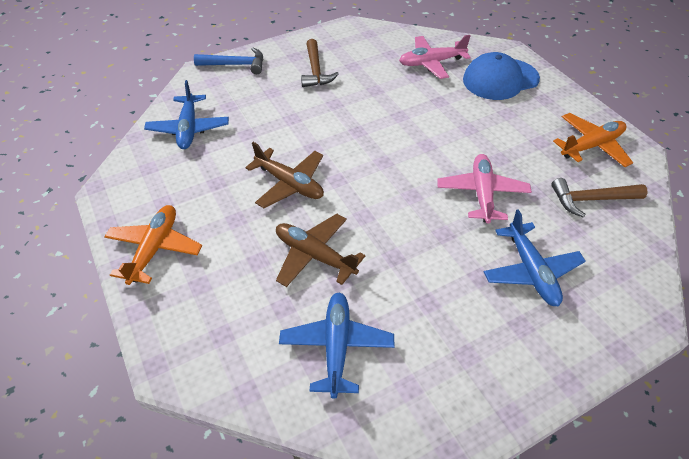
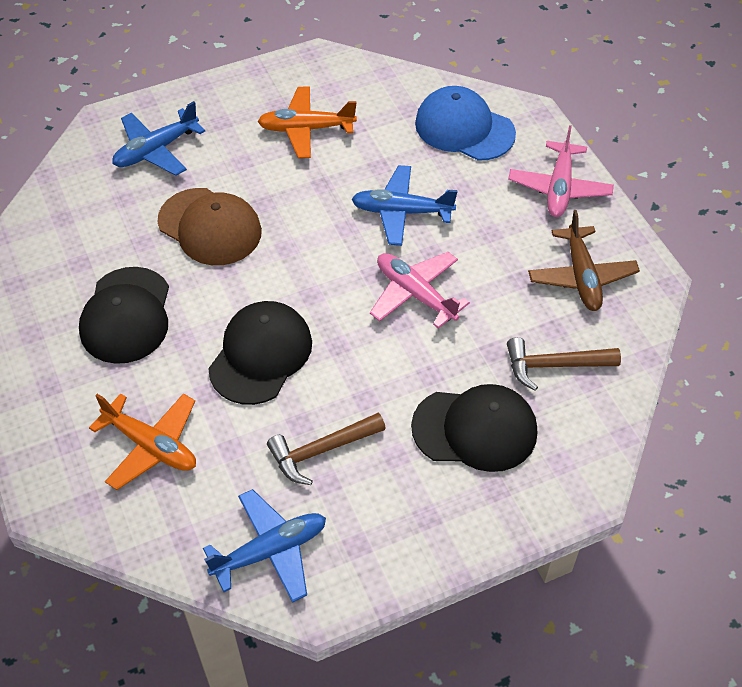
black cap: none = 0 -> [79,267,169,364] [208,301,312,405] [411,384,537,472] = 3
blue hammer: [194,48,263,74] = 1 -> none = 0
brown cap: none = 0 -> [157,188,262,265] = 1
brown plane: [245,142,324,208] [276,214,365,287] = 2 -> [528,210,640,311] = 1

